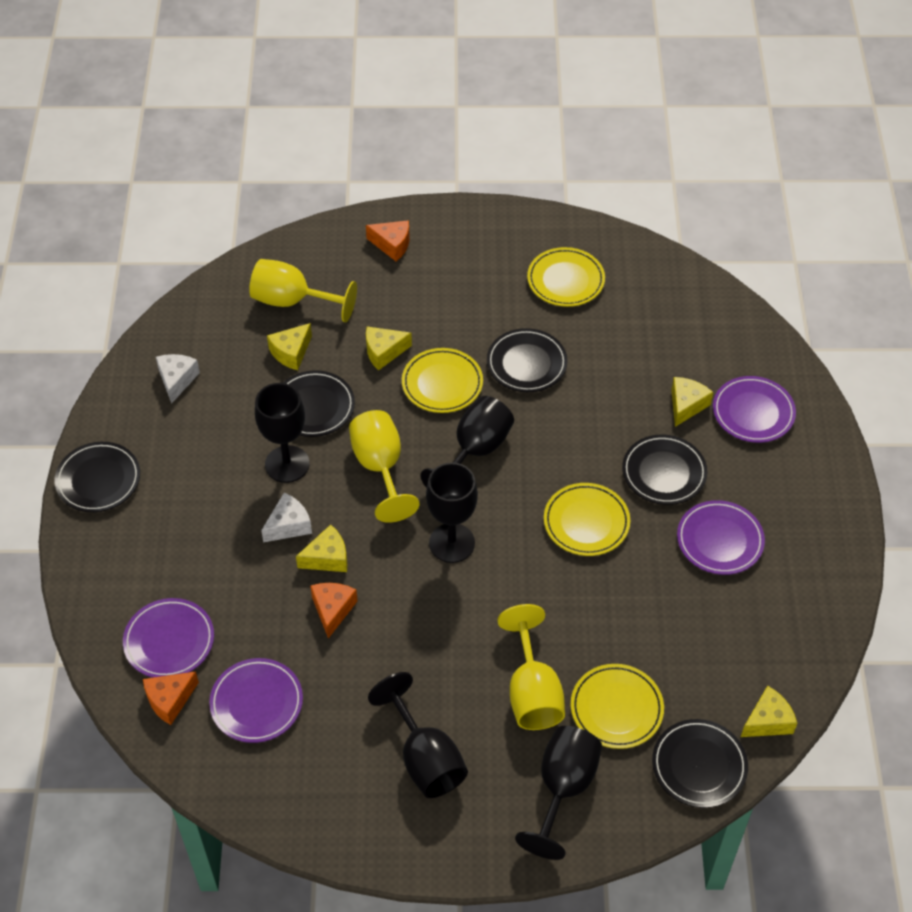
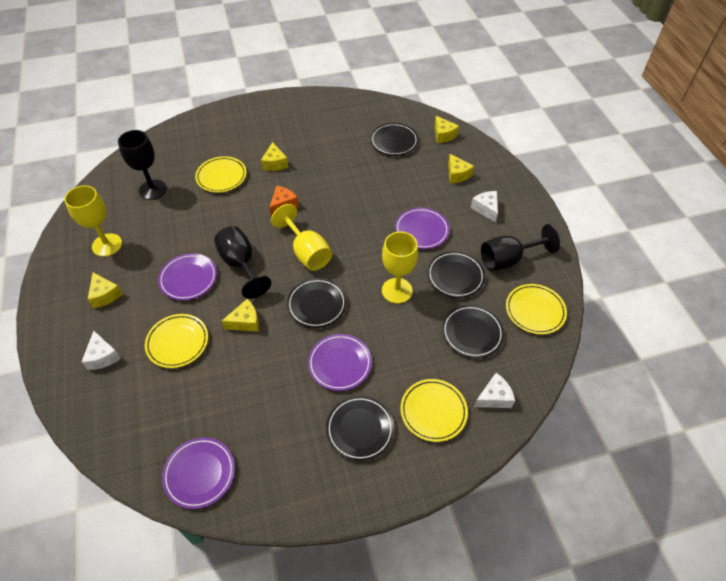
black goblet: [255,383,310,483] [368,672,468,798] [420,396,514,488] [426,462,478,563] [515,726,602,860] = 5 -> [118,130,167,200] [214,226,271,299] [481,224,560,271] = 3
orange cheese: [143,671,199,725] [310,583,358,638] [366,220,410,261] = 3 -> [269,186,299,217] = 1
white cheese: [156,354,200,404] [261,493,312,542] = 2 -> [81,331,121,370] [471,191,498,223] [474,373,515,408] = 3

